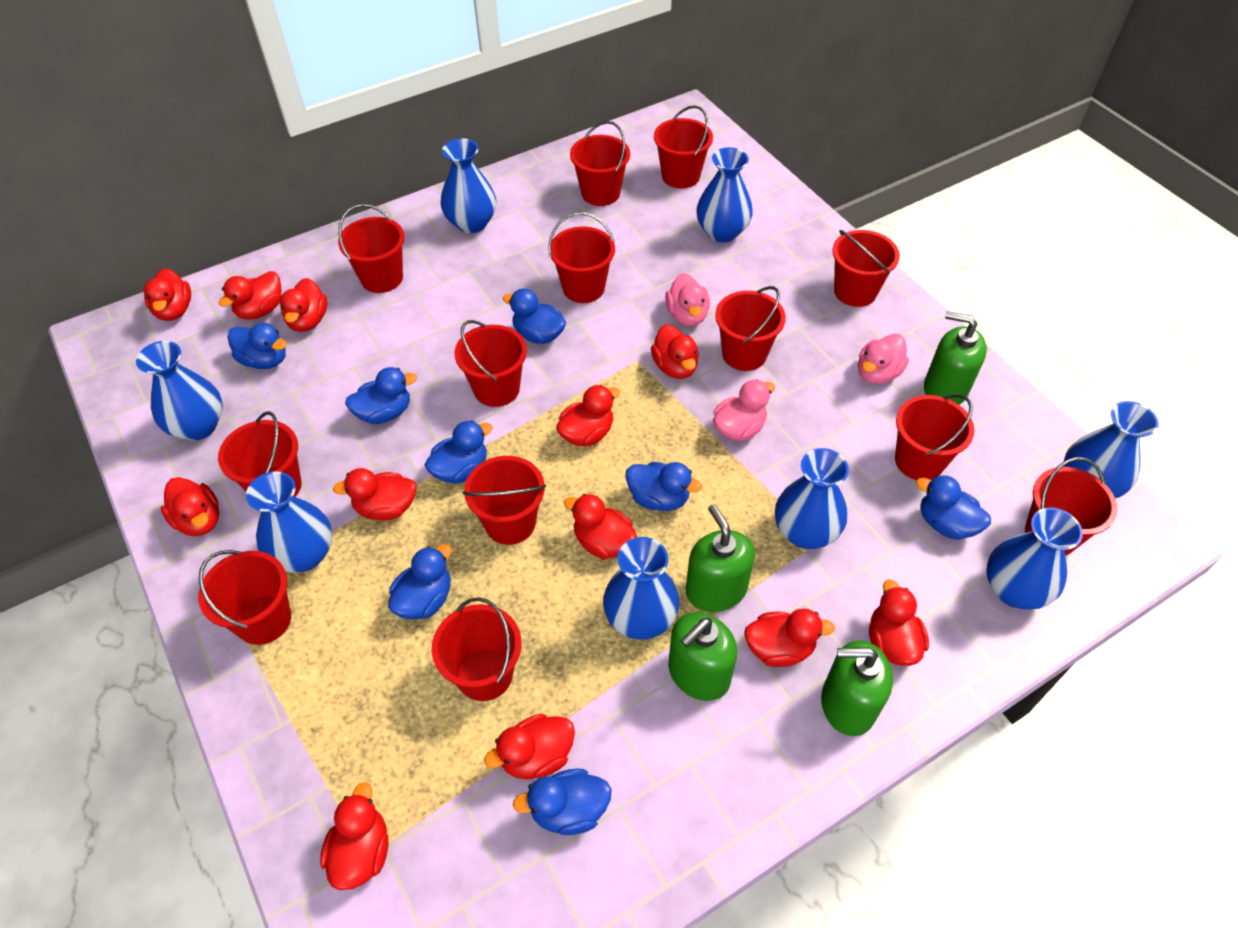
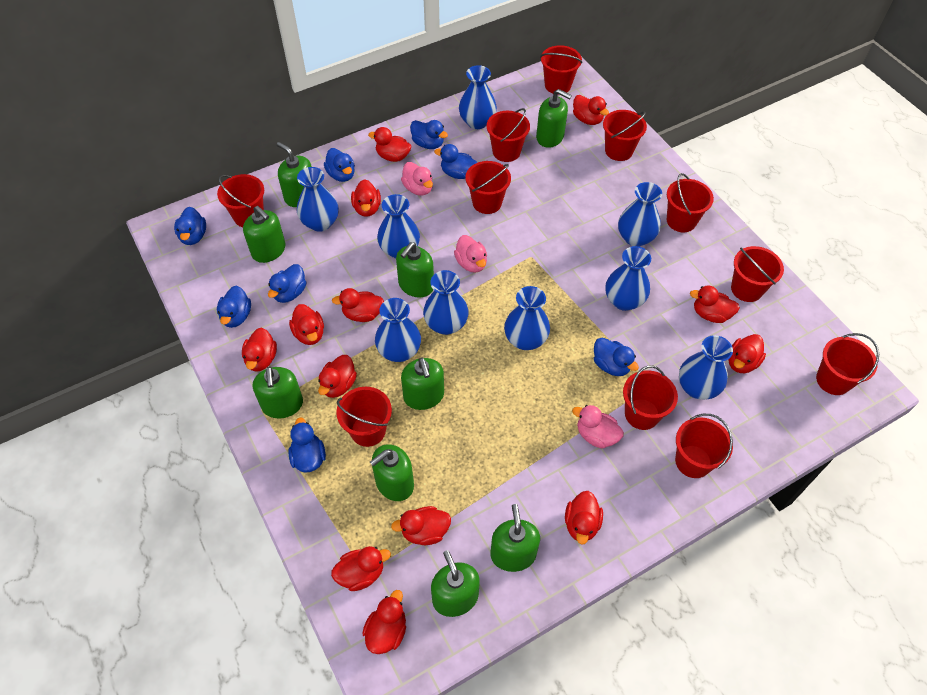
blue vase: [136,341,223,441] [246,471,332,573] [441,138,496,233] [603,537,679,639] [697,147,753,243] [775,448,849,549] [986,507,1083,610] [1063,401,1159,498] = 8 -> [297,167,339,232] [375,298,421,362] [377,194,420,259] [423,270,469,335] [459,65,497,129] [504,286,550,350] [605,246,651,311] [618,182,662,246] [679,335,733,400] = 9
green soap dispenser: [668,612,737,701] [686,504,755,612] [821,640,893,736] [924,311,987,405] = 4 -> [243,206,285,263] [253,366,303,419] [277,142,312,207] [370,444,414,501] [396,242,434,297] [401,358,444,410] [431,550,480,617] [491,504,540,572] [536,89,572,148] = 9
red bucket: [198,550,291,645] [218,411,301,497] [338,204,405,293] [432,597,522,701] [455,320,527,407] [463,456,546,545] [548,212,615,303] [570,121,630,206] [654,105,713,189] [715,286,786,371] [832,230,900,307] [895,394,974,480] [1025,457,1118,556] = 13 -> [217,174,264,227] [336,387,392,447] [465,161,511,214] [487,108,530,162] [540,45,582,95] [603,110,647,161] [623,365,678,430] [667,173,714,232] [675,414,733,478] [731,246,784,302] [816,333,879,395] = 11
red duck: [144,268,191,321] [161,477,219,536] [218,271,281,320] [280,278,327,332] [320,782,388,890] [333,468,417,520] [484,714,575,780] [556,385,620,446] [564,494,637,559] [651,324,699,379] [744,609,835,667] [869,579,929,666] = 12 -> [242,328,277,372] [289,304,324,345] [318,355,357,398] [331,546,391,591] [332,288,384,322] [351,179,381,217] [362,590,406,654] [368,127,411,162] [391,506,451,545] [565,491,603,545] [573,95,609,125] [690,285,740,323] [728,334,766,373] = 13

